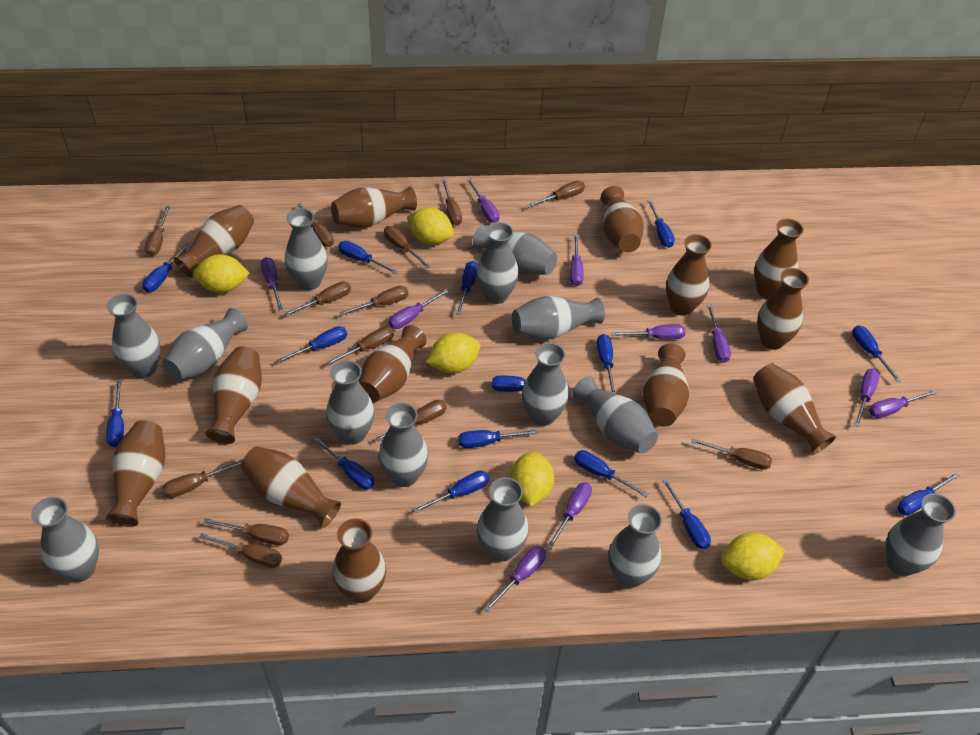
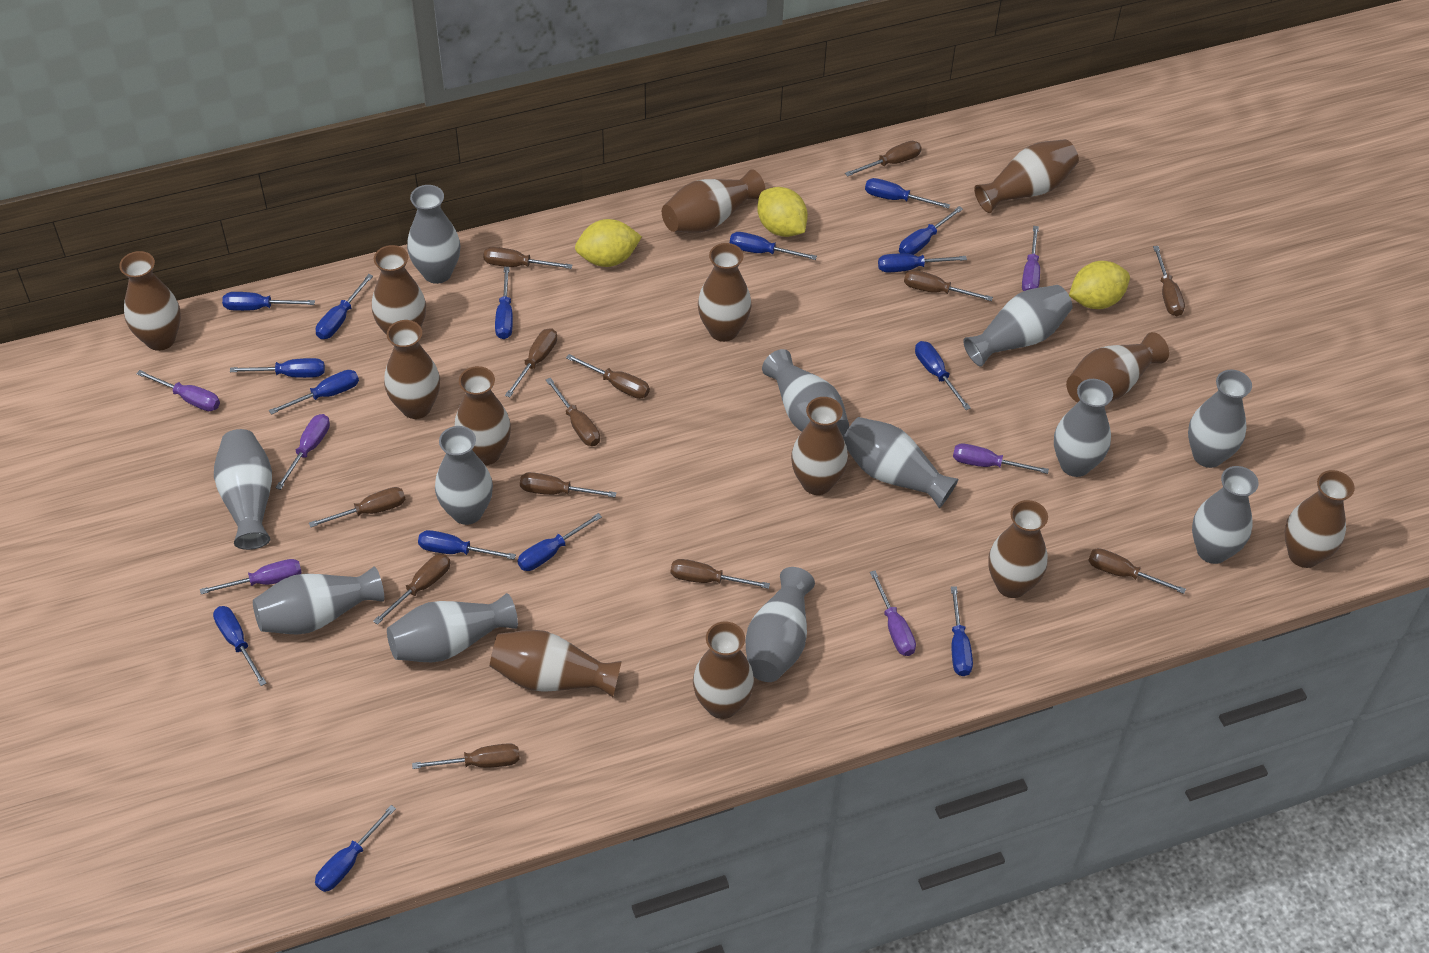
grey vase: [31,497,99,582] [107,294,161,378] [162,308,248,381] [285,208,328,291] [326,360,375,445] [379,403,428,487] [473,225,557,275] [476,222,519,304] [477,477,529,562] [512,296,605,339] [522,342,569,426] [572,376,658,454] [608,504,662,588] [886,493,956,576] = 14 -> [214,429,272,550] [253,566,384,635] [387,593,518,662] [407,185,460,284] [435,426,493,525] [746,567,815,682] [762,349,849,437] [843,417,959,508] [963,285,1073,367] [1054,379,1113,477] [1188,370,1252,468] [1192,466,1259,564] = 12
purple screwdriver: [261,257,283,310] [389,289,449,329] [467,179,500,223] [484,546,546,612] [546,482,592,550] [570,234,584,286] [611,324,685,340] [707,305,731,363] [854,369,880,427] [869,390,937,418] = 10 -> [137,370,220,411] [200,559,302,594] [275,414,330,490] [870,570,916,656] [953,443,1049,474] [1022,226,1040,291] = 6
yellow lemon: [193,254,250,293] [407,207,454,245] [426,332,480,374] [510,451,554,507] [721,533,785,580] = 5 -> [575,219,642,267] [757,187,808,237] [1069,261,1130,309] = 3

